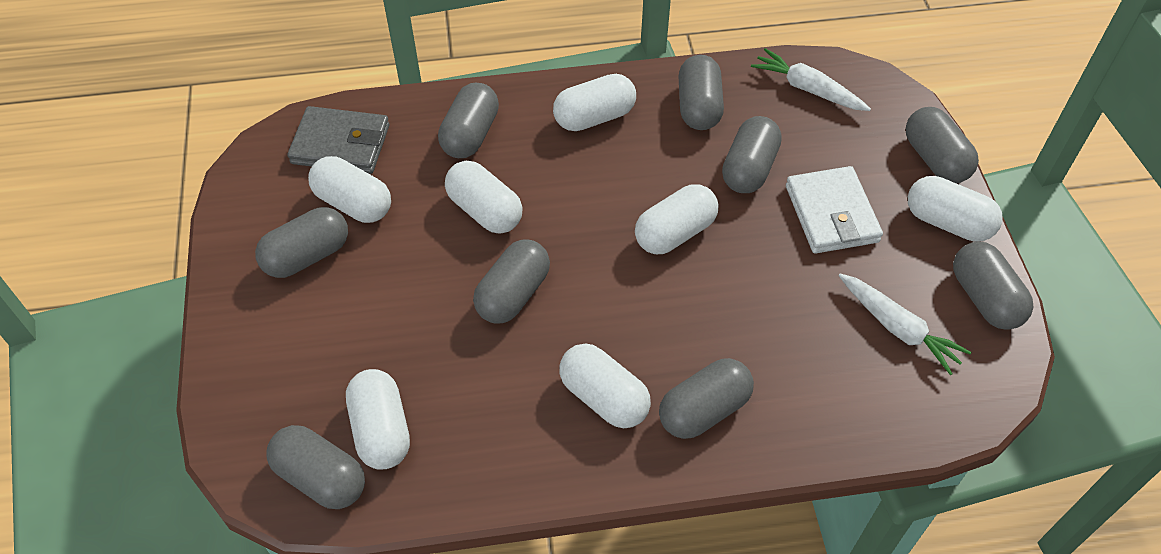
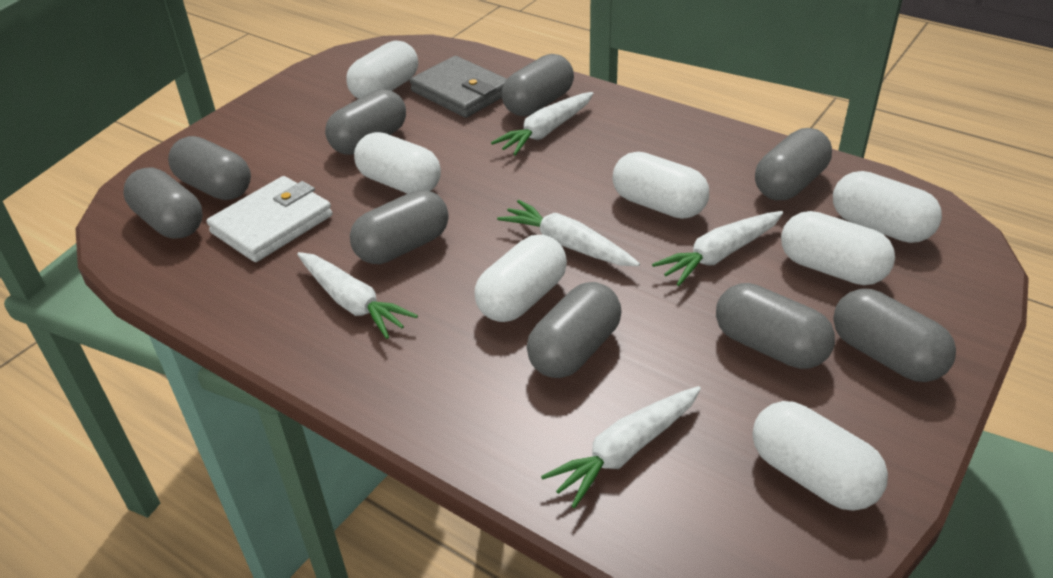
white carrot: [751,48,871,111] [839,273,971,375] = 2 -> [297,252,418,339] [491,92,594,156] [497,200,640,266] [541,386,701,508] [652,211,783,286] = 5

